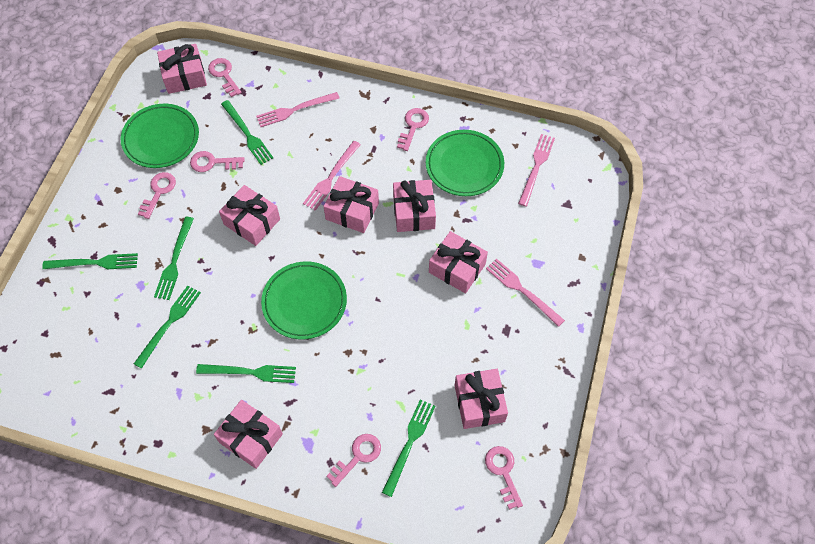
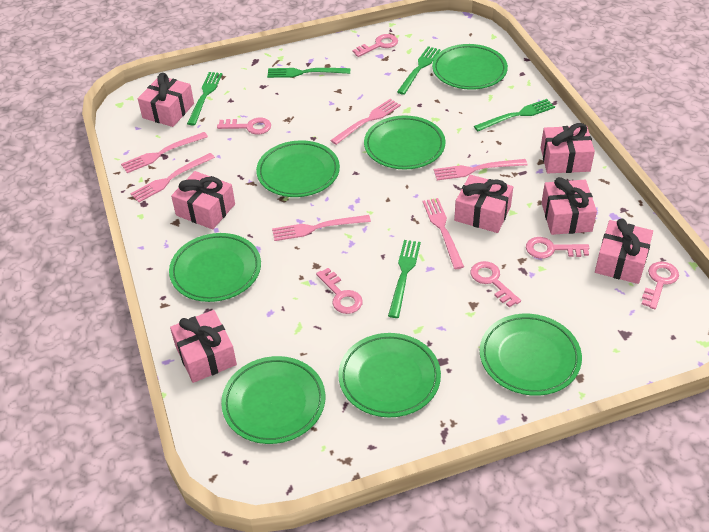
green fork: [42,253,138,269] [134,285,201,369] [154,217,194,300] [196,364,296,383] [221,100,273,165] [382,400,435,497] = 6 -> [187,72,222,125] [267,68,350,78] [388,240,421,318] [397,46,441,95] [474,99,555,131] = 5
green plate: [121,104,199,168] [261,261,347,339] [426,130,504,196] = 3 -> [169,233,261,302] [221,356,325,444] [256,140,340,197] [338,333,441,417] [364,115,446,169] [432,44,508,90] [480,314,582,396] = 7
pink fork: [256,92,340,127] [303,141,361,211] [486,258,565,327] [518,134,555,206] = 4 -> [121,132,208,173] [130,153,215,202] [272,215,371,241] [330,99,401,145] [423,198,464,269] [434,159,527,180] = 6

